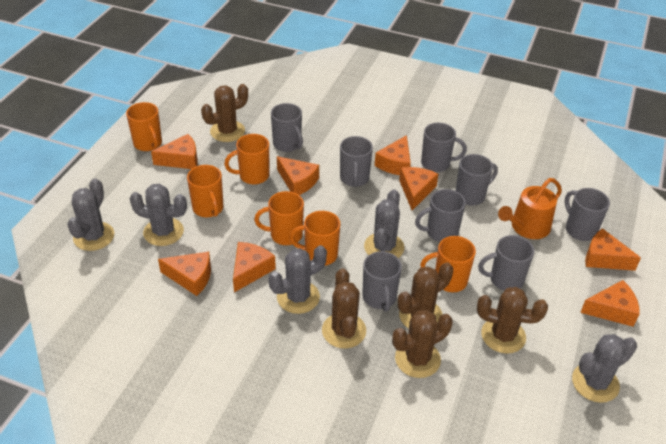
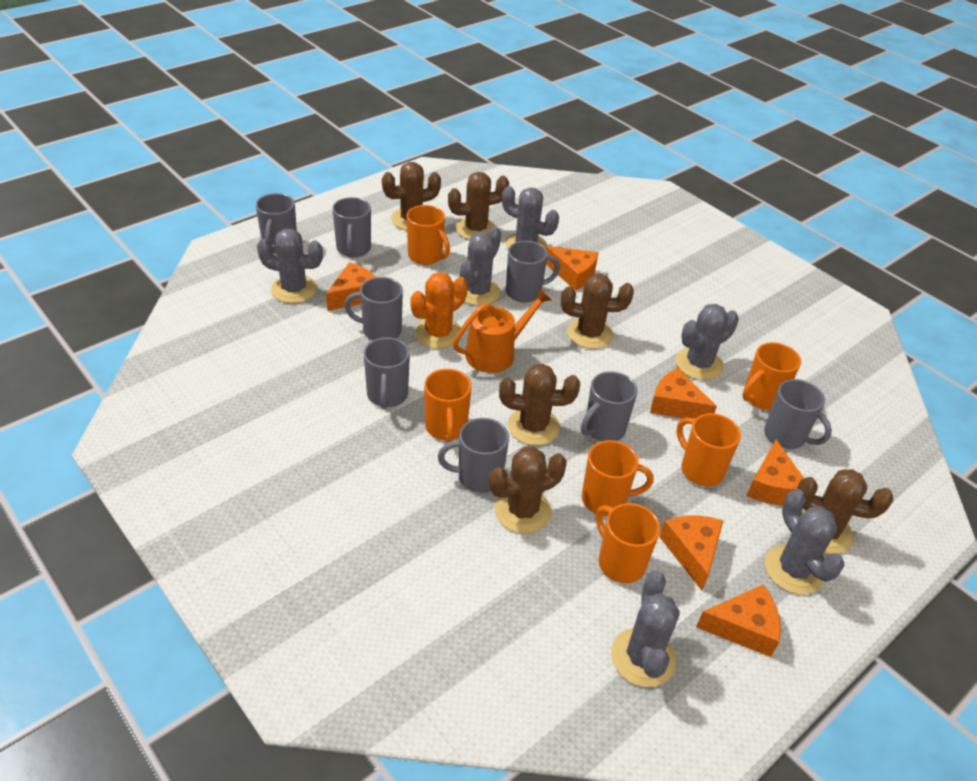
brown cactus: [201,84,248,142] [322,268,366,348] [392,310,453,378] [398,262,453,329] [477,287,548,354] = 5 -> [382,162,441,230] [448,172,509,240] [489,447,567,533] [499,364,580,445] [561,273,634,349] [797,469,893,554] = 6
grey cactus: [67,178,114,251] [130,184,187,246] [268,245,327,314] [364,190,404,258] [572,334,637,403] = 5 -> [257,229,323,303] [460,226,501,306] [502,186,559,249] [611,571,680,687] [675,304,739,380] [765,489,845,595] = 6
orange cactus: none = 0 -> [410,272,468,349] = 1
orange cheese: [151,134,197,169] [158,252,211,296] [233,242,276,292] [277,156,319,195] [375,135,411,175] [399,167,438,210] [580,280,640,327] [585,228,641,271] = 8 -> [326,262,376,311] [546,246,598,291] [650,368,717,419] [660,515,723,590] [696,585,781,657] [747,440,804,505] = 6

